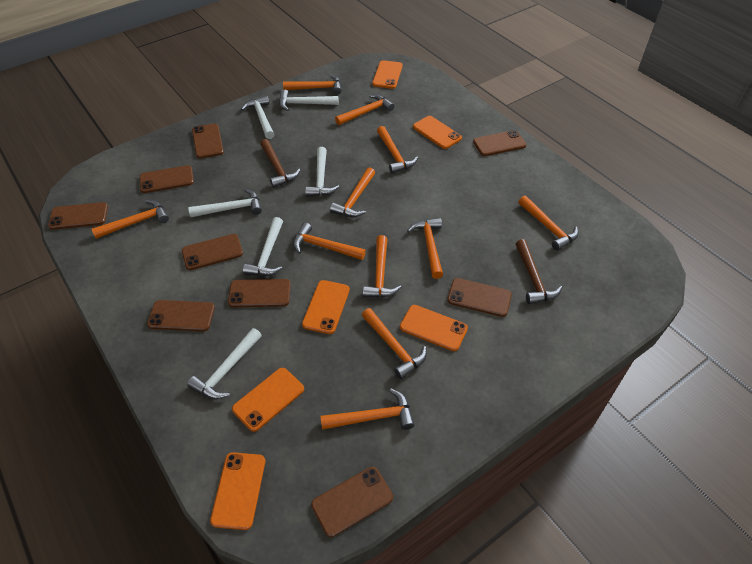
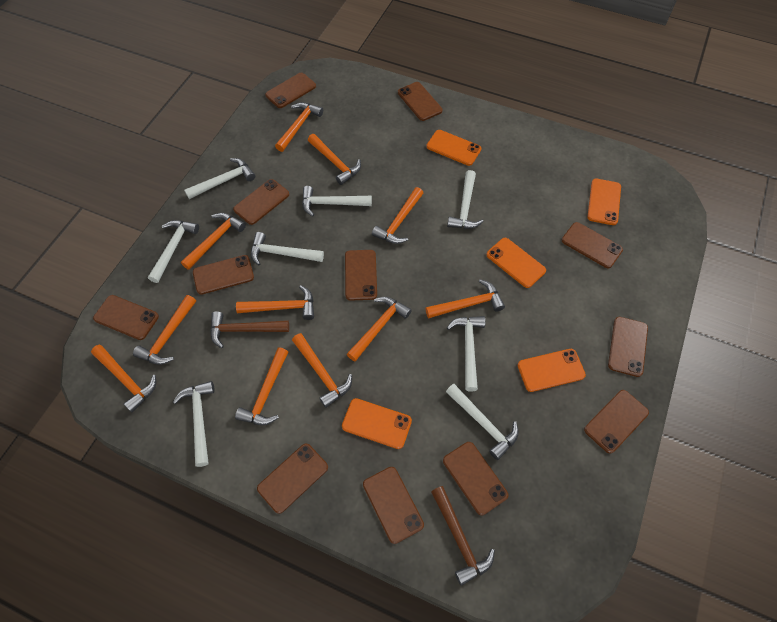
brown phone: [48,202,108,230] [140,165,194,193] [147,300,215,331] [182,234,243,270] [192,123,224,159] [228,279,291,307] [311,467,393,537] [447,278,512,317] [473,130,526,156] = 9 -> [93,295,159,340] [193,255,254,295] [233,179,289,225] [257,444,328,514] [265,73,316,108] [345,250,377,301] [363,467,424,544] [398,82,443,121] [443,442,508,515] [562,222,623,268] [584,390,649,454] [608,317,648,377] = 12
orange phone: [210,452,265,530] [232,368,304,432] [302,280,350,334] [372,60,403,89] [400,305,468,351] [413,116,462,149] = 6 -> [342,398,412,449] [426,130,482,166] [486,238,546,288] [518,349,586,392] [587,178,621,225] = 5
white hammer: [187,328,262,400] [188,189,262,217] [241,96,274,139] [243,217,283,276] [279,89,339,111] [305,147,339,197] = 6 -> [148,220,199,283] [173,381,215,467] [184,158,255,199] [251,232,324,266] [302,186,372,216] [446,384,519,460] [447,170,484,229] [447,316,486,392] = 8

